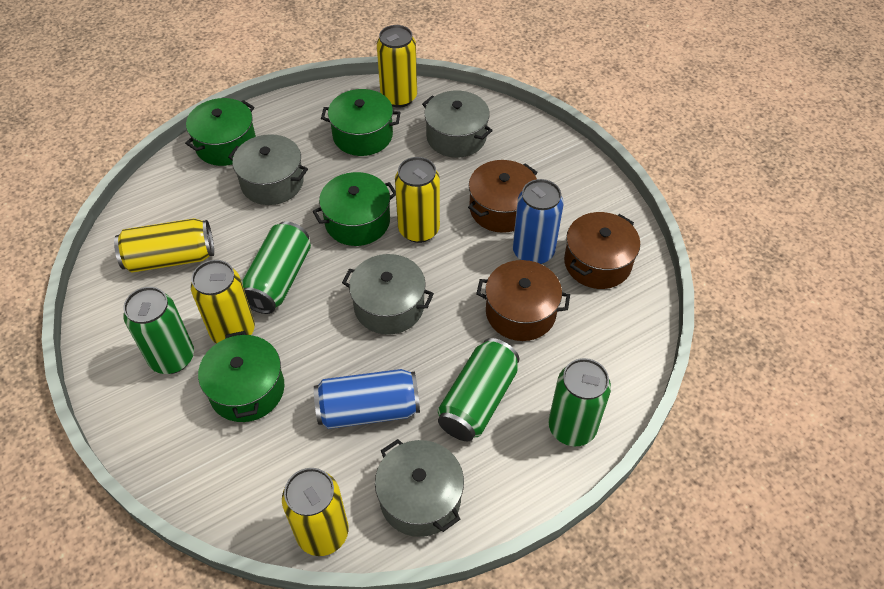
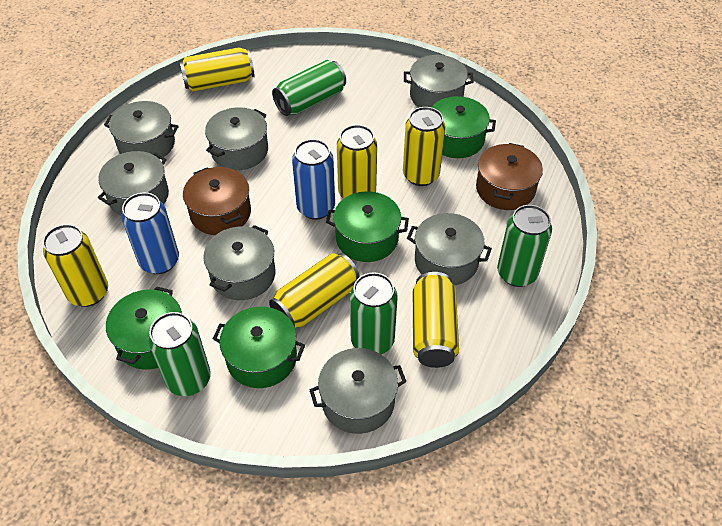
brown pot: [468,160,538,233] [476,260,570,341] [564,212,640,289] = 3 -> [183,167,251,235] [476,143,543,210] = 2
grey pot: [228,134,308,205] [342,254,434,335] [375,439,464,537] [422,90,493,158] = 4 -> [98,151,169,216] [104,101,179,159] [203,225,276,300] [205,107,268,170] [310,348,406,434] [404,55,474,108] [407,213,492,285] = 7
yellow can: [114,218,214,273] [191,260,255,344] [282,468,349,556] [377,25,417,108] [395,157,440,243] = 5 -> [43,224,108,307] [180,47,255,91] [269,253,360,328] [337,125,377,199] [403,107,445,186] [413,272,459,368] = 6

